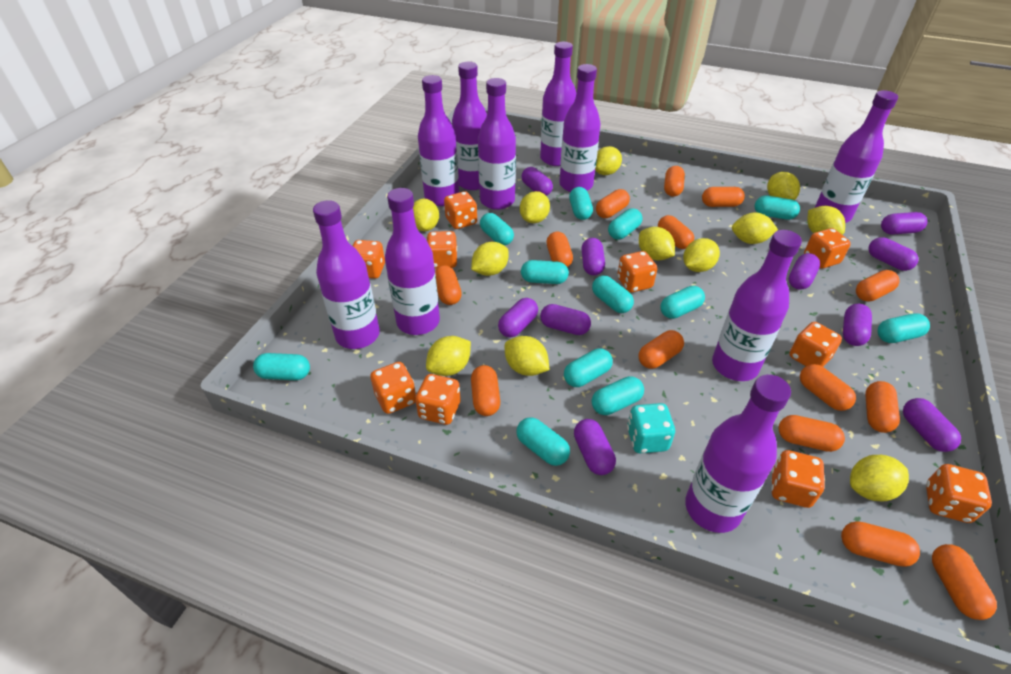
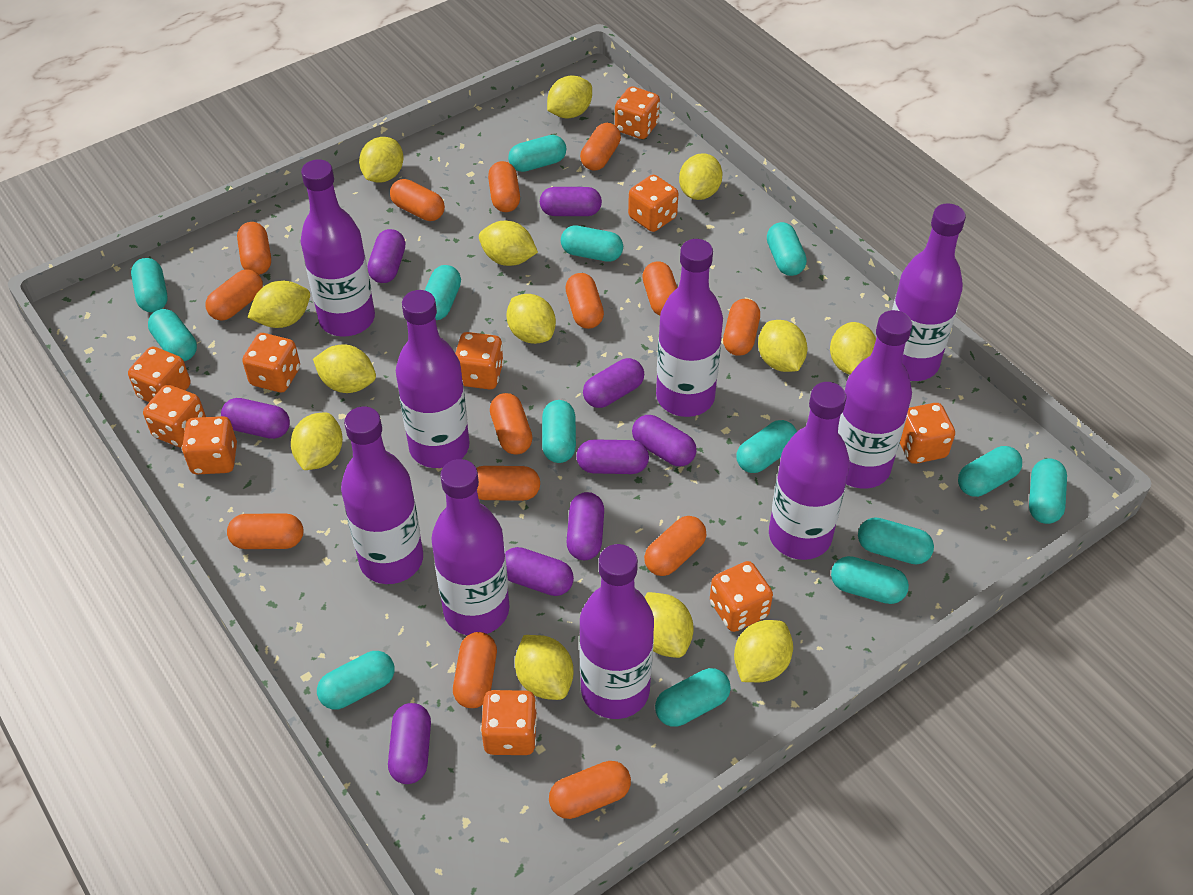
purple bottle: [313,200,380,349] [385,188,440,335] [418,75,459,206] [452,62,487,190] [478,78,516,210] [540,42,576,166] [559,64,601,192] [685,374,791,533] [712,230,802,381] [815,90,898,223] = 10 -> [301,159,375,337] [341,407,423,584] [396,290,469,468] [431,459,509,635] [579,544,654,719] [656,239,723,417] [769,382,850,560] [838,310,912,489] [892,203,966,381] = 9
purple capsule: [498,298,538,337] [522,167,553,196] [540,304,591,335] [574,419,616,475] [581,238,605,275] [789,253,820,290] [843,304,872,346] [868,237,919,271] [881,212,928,235] [903,398,961,452] = 10 -> [221,398,290,439] [367,229,406,283] [388,703,431,784] [505,547,574,596] [540,187,602,216] [566,492,604,560] [577,439,649,474] [583,358,644,408] [632,415,697,466] = 9
turquoise capsule: [253,353,310,380] [480,213,514,245] [516,417,570,466] [521,260,569,284] [564,348,613,387] [569,187,593,220] [591,376,644,415] [592,276,634,313] [608,208,642,239] [660,286,705,319] [755,195,800,220] [877,313,930,343] = 12 -> [131,258,168,312] [148,309,197,361] [317,651,394,710] [425,265,461,320] [508,135,566,172] [542,400,576,463] [561,226,623,262] [655,668,731,727] [737,420,797,473] [767,222,807,276] [831,556,909,604] [858,517,934,565] [958,446,1022,497] [1029,458,1067,524] = 14
turquoise dice: [627,403,675,453] = 1 -> none = 0
yellow lemon: [413,199,439,231] [426,336,471,376] [471,242,509,276] [505,336,549,376] [520,191,550,223] [595,146,622,175] [639,227,675,260] [683,238,720,272] [732,212,778,244] [767,172,800,200] [807,206,845,235] [850,455,909,501] = 12 -> [248,281,310,328] [291,413,343,470] [313,344,376,393] [359,137,403,183] [479,221,538,266] [506,294,556,344] [515,635,574,700] [547,76,592,118] [644,592,694,658] [679,153,723,200] [734,620,793,682] [758,320,807,372] [830,322,876,375] = 13

